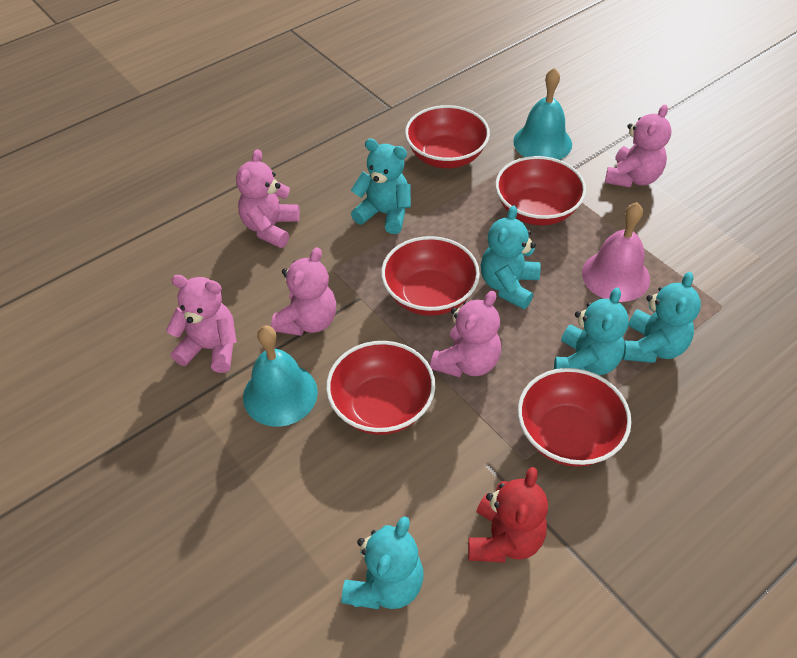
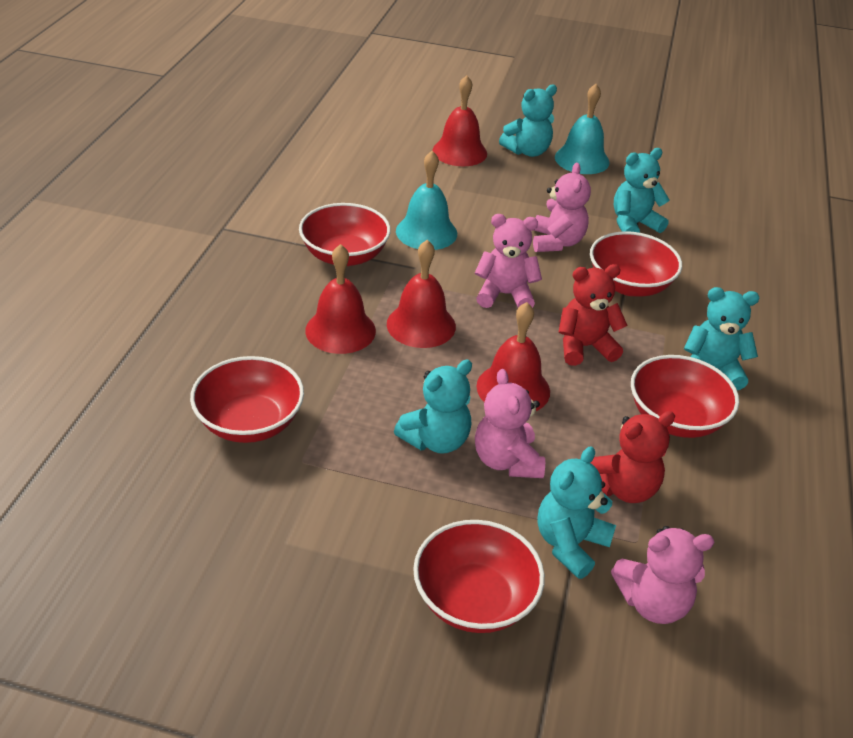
pink bell: [582,202,650,302] = 1 -> none = 0
pink teddy bear: [166,275,237,373] [236,149,300,248] [271,247,336,336] [430,291,501,377] [605,105,672,188] = 5 -> [475,214,542,308] [475,369,545,478] [533,163,591,252] [611,526,714,624] = 4
red bell: none = 0 -> [305,244,376,354] [387,240,456,348] [433,75,487,166] [476,302,550,411] = 4
red teddy bear: [468,467,548,563] = 1 -> [559,264,628,366] [591,411,675,503] = 2

